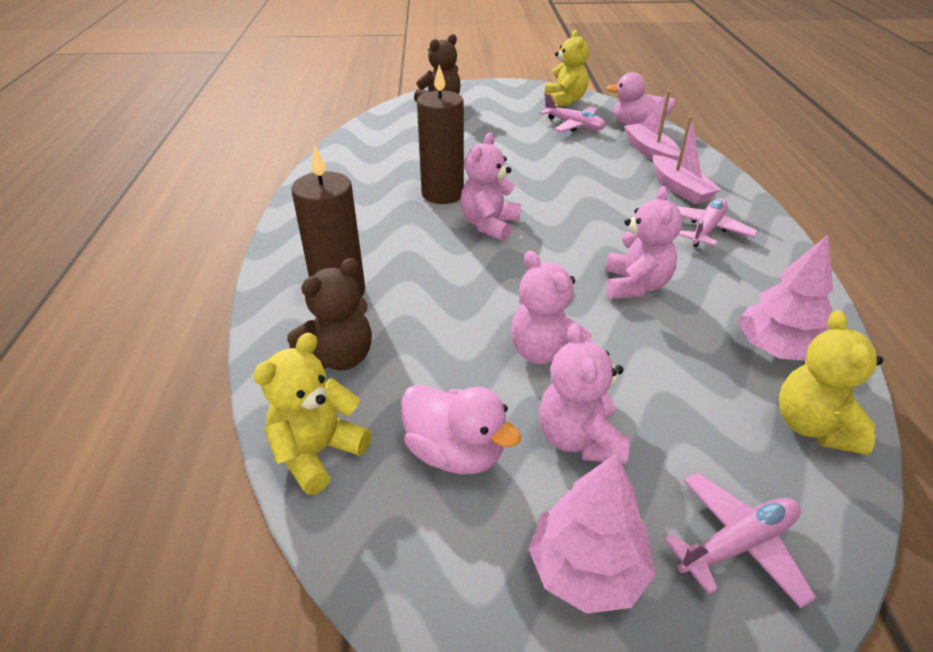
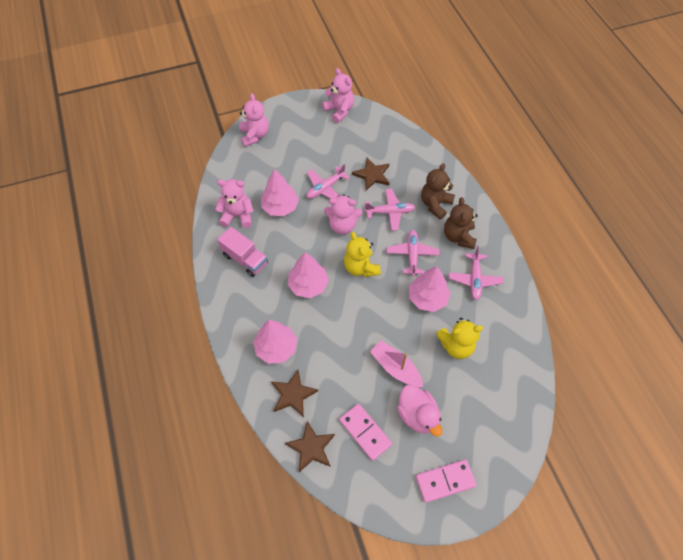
brown candle: [291,144,365,297] [417,65,464,204] = 2 -> none = 0
brown star: none = 0 -> [271,370,318,417] [285,421,335,472] [352,158,390,190] = 3
pink boat: [624,90,681,160] [653,116,722,204] = 2 -> [370,341,423,387] = 1
pink domino: none = 0 -> [339,404,392,461] [416,460,476,503] = 2
pink duck: [401,384,521,474] [606,72,675,126] = 2 -> [397,384,442,436] = 1
pink plane: [539,93,606,132] [664,472,816,609] [676,198,758,247] = 3 -> [307,164,350,199] [364,189,415,231] [387,230,440,276] [449,246,503,300] = 4
pink tree: [528,453,655,614] [738,235,833,361] = 2 -> [253,320,297,364] [261,169,299,216] [288,252,329,298] [409,266,451,312] = 4
pink truck: none = 0 -> [217,227,268,277] = 1
yellow teddy bear: [253,333,371,495] [544,30,589,106] [779,310,883,455] = 3 -> [344,232,381,277] [437,317,483,359] = 2

